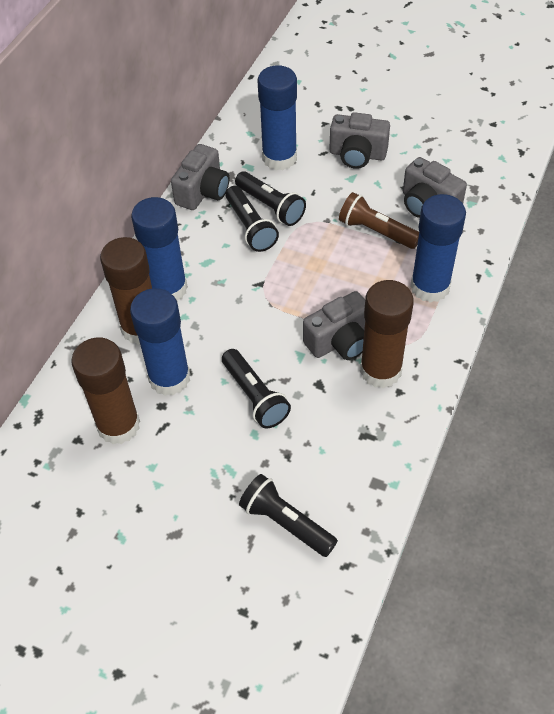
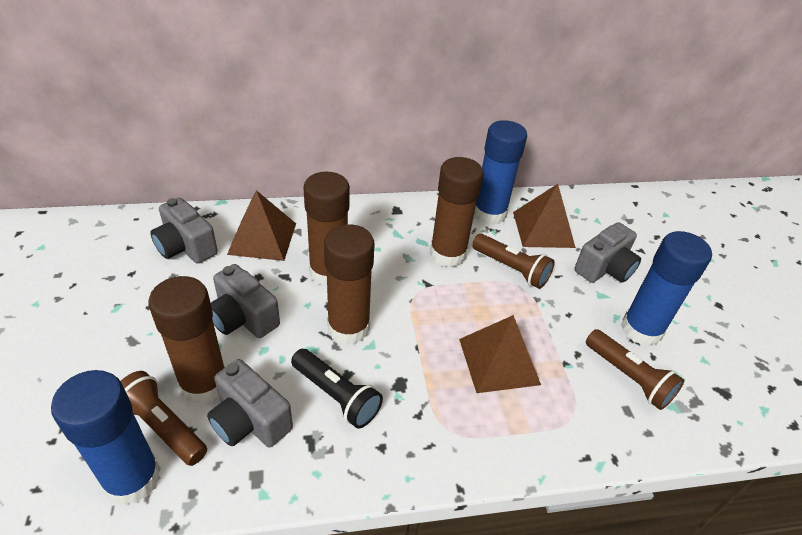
black flashlight: [222,349,291,429] [226,186,279,252] [235,171,306,226] [239,474,338,557] = 4 -> [291,349,383,429] = 1
blue glue stick: [130,288,190,396] [131,197,188,301] [258,65,297,170] [410,194,466,303] = 4 -> [51,370,161,505] [474,120,527,225] [621,231,712,346] = 3
brown flashlight: [339,192,419,249] = 1 -> [121,371,207,466] [472,234,555,289] [586,329,684,410] = 3
brown glue stick: [71,337,140,444] [100,237,152,345] [360,280,414,388] = 3 -> [148,276,225,404] [303,172,350,286] [324,224,375,345] [430,157,483,267] = 4
brown pyramid: none = 0 -> [227,190,296,261] [459,315,541,393] [513,184,576,248] = 3

